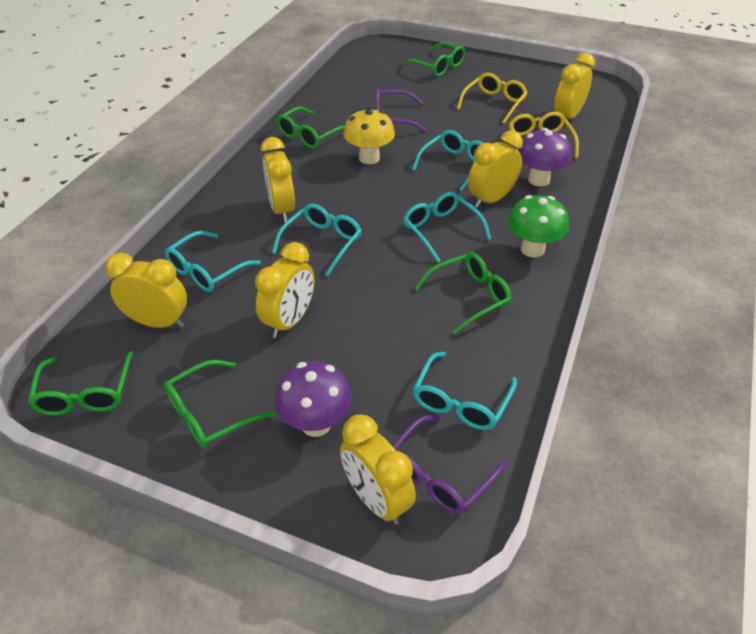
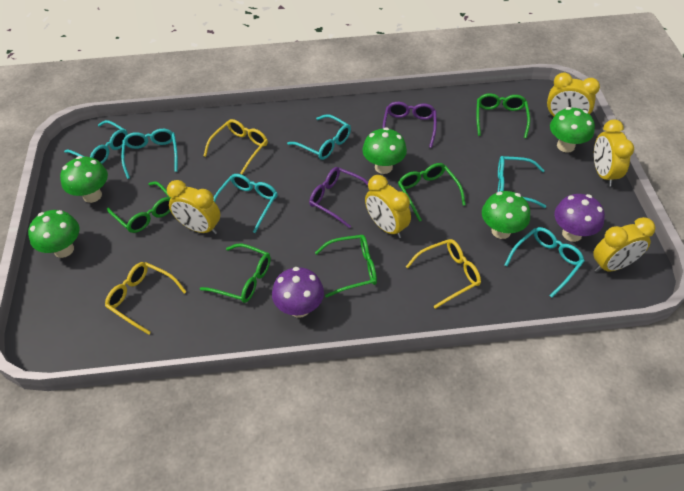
green mushroom: [508,195,569,258] = 1 -> [28,210,80,258] [60,156,108,203] [362,127,407,174] [482,191,530,239] [550,107,595,153] = 5
turquoise glasses: [165,231,261,292] [272,204,362,276] [403,192,491,262] [412,130,483,191] [413,352,517,430] = 5 -> [64,120,128,164] [121,129,178,179] [214,174,278,233] [287,114,351,160] [498,156,546,208] [505,227,585,298] = 6
yellow clock: [105,253,187,328] [255,242,315,338] [261,137,295,222] [340,415,416,525] [468,131,523,208] [554,53,595,119] = 6 -> [167,180,220,235] [365,175,411,238] [547,72,600,117] [593,217,656,272] [594,120,634,187] = 5
yellow glasses: [457,73,528,124] [509,112,579,158] = 2 -> [105,262,187,335] [204,119,268,175] [406,239,481,309] = 3
yellow mushroom: [343,108,395,164] = 1 -> none = 0

